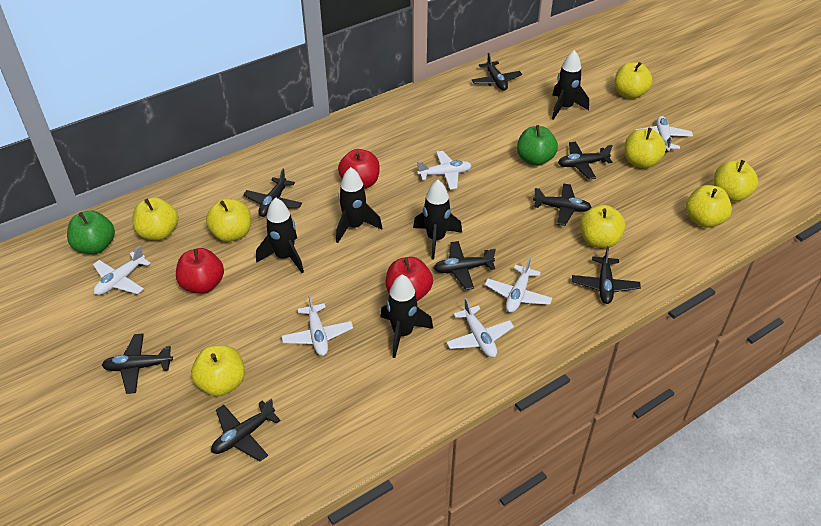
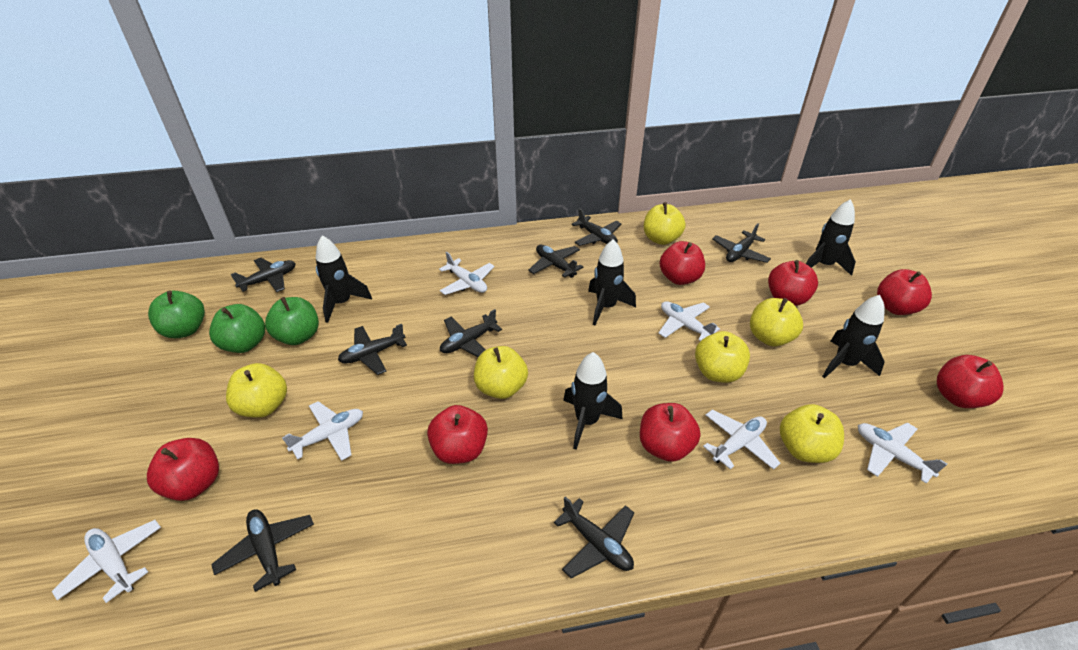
green apple: [67,210,115,254] [517,125,558,166] = 2 -> [148,291,205,338] [209,304,265,353] [265,297,319,345] = 3
red apple: [176,248,224,294] [338,149,380,189] [386,257,433,301] = 3 -> [147,438,219,501] [427,405,488,464] [640,403,701,462] [660,241,705,285] [768,260,818,306] [877,269,932,315] [937,355,1004,408] = 7
yellow apple: [132,197,178,240] [191,345,245,396] [206,199,251,242] [580,205,626,248] [615,62,653,99] [625,128,666,168] [686,185,732,228] [713,160,758,202] = 8 -> [226,363,287,418] [474,346,528,399] [644,202,686,245] [695,331,750,383] [750,298,803,346] [780,404,844,463] = 6

